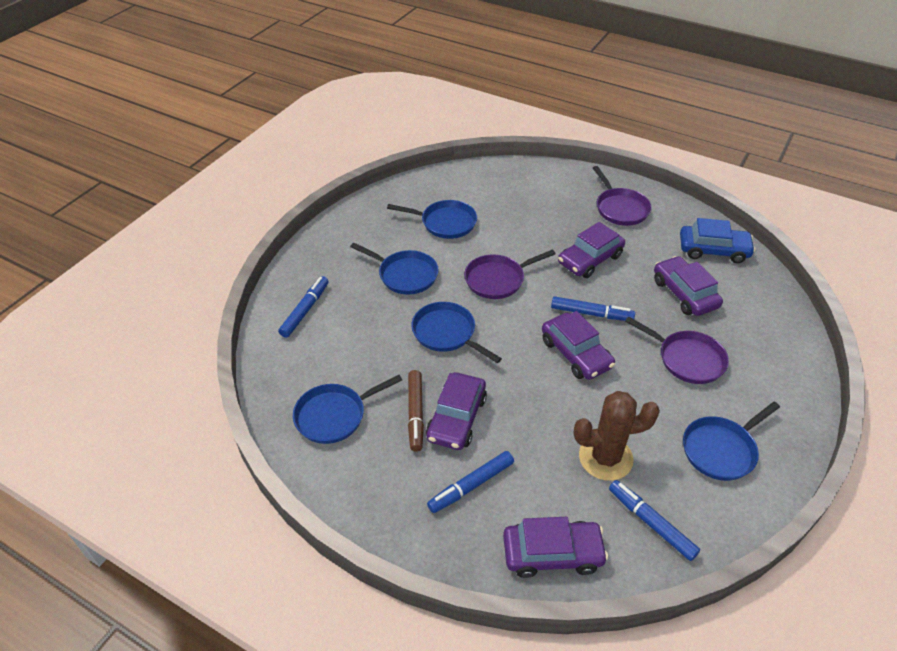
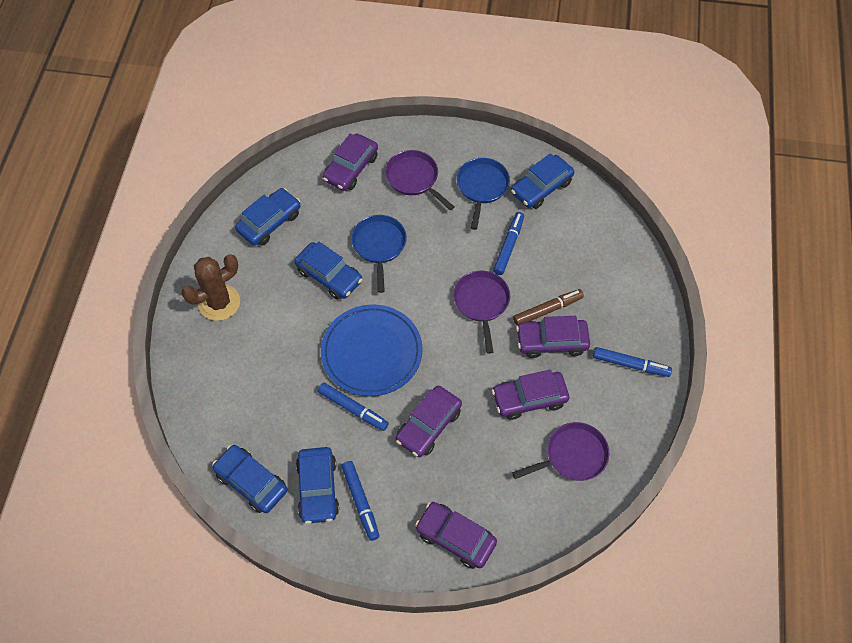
blue car: [680,218,755,263] = 1 -> [212,445,288,513] [235,188,301,246] [294,242,363,300] [296,447,339,524] [511,153,574,209] = 5
blue pan: [293,375,402,444] [350,243,439,294] [387,200,477,239] [411,302,502,363] [683,402,780,481] = 5 -> [351,215,407,293] [456,158,510,230] = 2
blue plate: none = 0 -> [321,304,423,396] = 1

